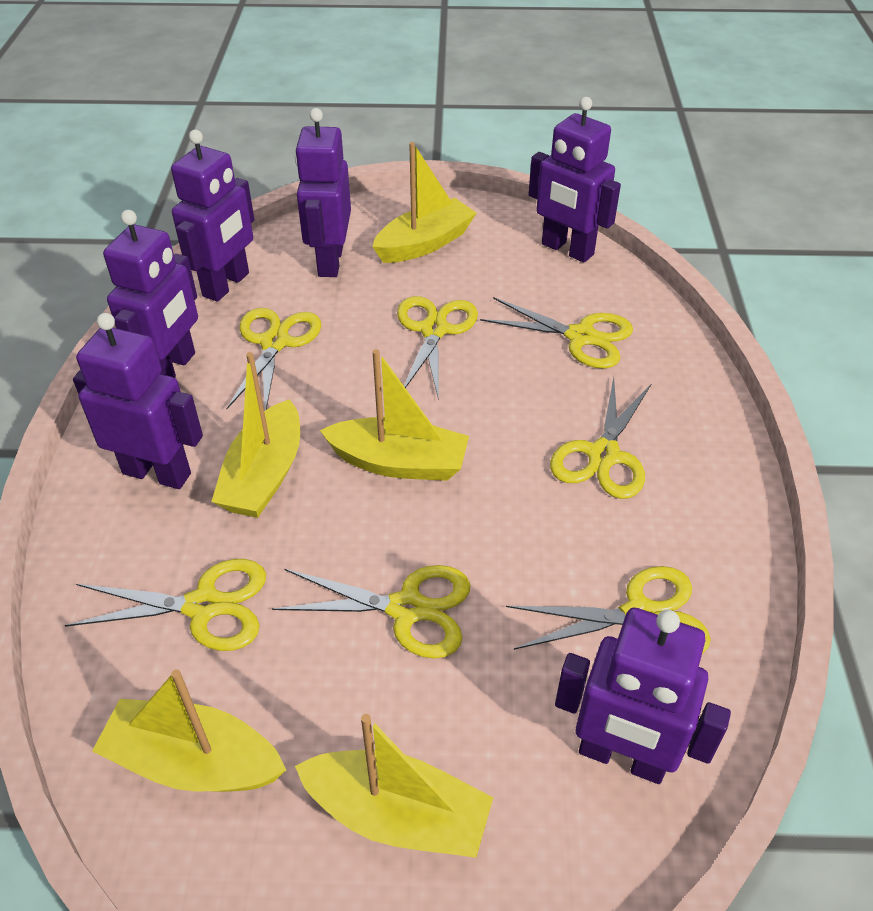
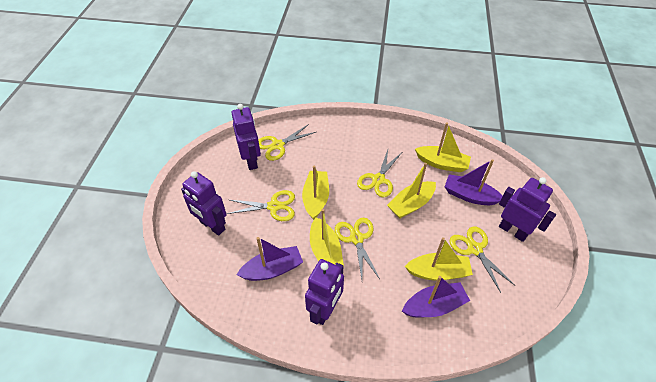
purple boat: none = 0 -> [237,237,303,281] [402,276,470,317] [445,159,502,205] = 3
purple robot: [73,313,203,489] [103,210,198,378] [171,130,254,302] [295,108,351,277] [528,97,621,263] [555,608,731,784] = 6 -> [181,171,227,236] [232,104,261,170] [305,259,344,325] [499,177,556,242] = 4
yellow scissors: [65,559,266,651] [227,308,321,410] [272,565,470,659] [397,296,478,400] [480,297,633,369] [506,566,711,654] [550,377,652,499] = 7 -> [227,190,295,221] [259,124,316,161] [335,218,380,279] [357,150,401,197] [450,227,516,293] = 5

